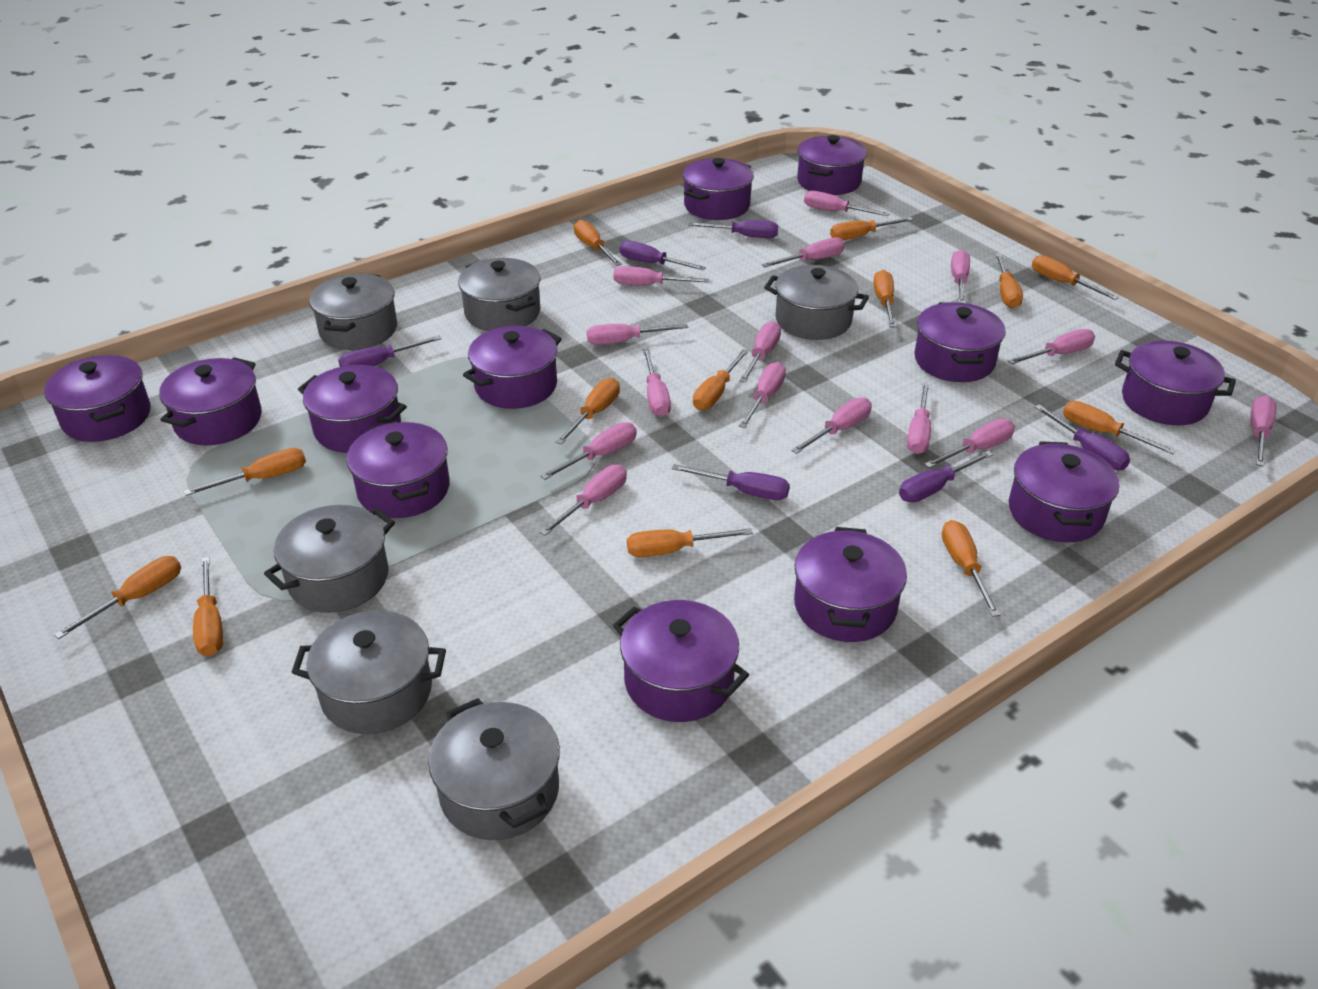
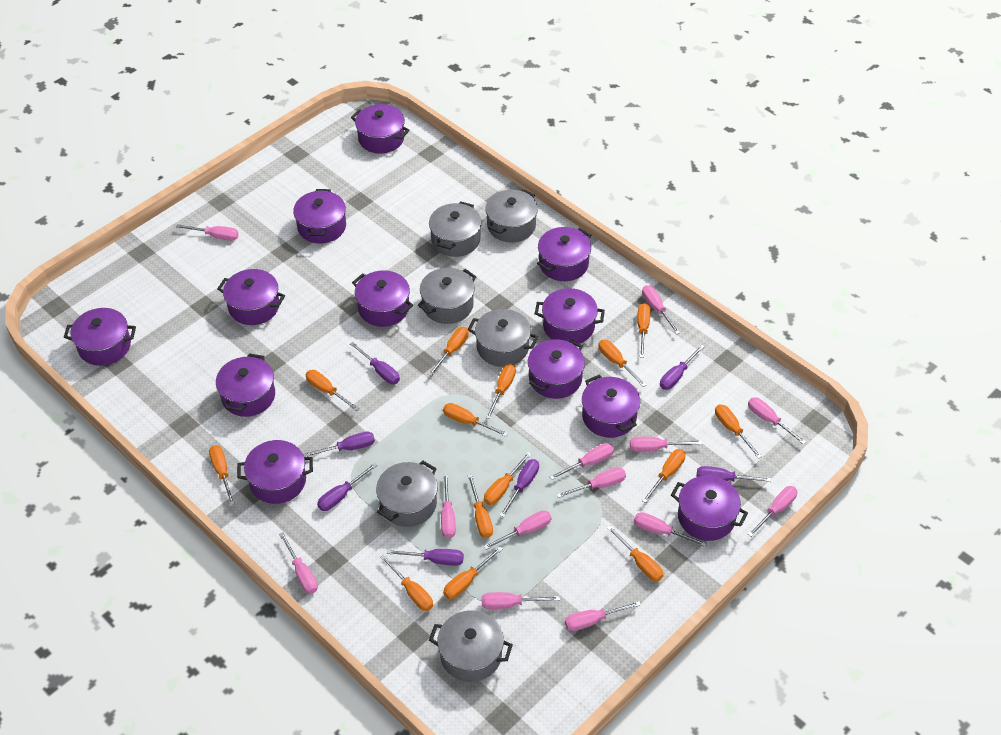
orange screwdriver: [54,556,181,639] [184,448,306,496] [193,557,223,656] [556,378,620,444] [574,220,622,266] [627,528,753,557] [693,349,749,410] [830,217,913,240] [873,270,896,328] [942,520,1000,617] [995,254,1023,308] [1032,255,1119,300] [1063,401,1176,454] = 13 -> [209,445,235,505] [305,370,359,411] [380,555,433,611] [428,327,469,376] [443,403,508,437] [443,546,503,599] [467,474,493,538] [484,452,532,505] [486,364,516,419] [598,340,646,387] [607,526,663,581] [637,303,651,358] [642,449,686,503] [715,405,762,459] = 14
pink screwdriver: [539,464,627,536] [540,422,636,480] [587,324,688,345] [613,266,709,285] [643,349,671,417] [739,321,781,383] [739,362,786,428] [762,237,844,267] [791,397,872,454] [804,191,890,216] [907,383,931,454] [924,419,1015,468] [951,250,970,303] [1008,329,1095,364] [1250,395,1276,467] = 15 -> [176,224,239,241] [279,532,318,594] [441,473,456,538] [481,592,560,609] [483,511,552,550] [550,443,614,480] [556,467,626,498] [565,601,641,631] [630,437,702,452] [634,512,707,547] [642,285,680,334] [748,397,806,445] [748,486,797,537] = 13
purple screwdriver: [338,335,441,367] [619,241,706,270] [672,464,790,500] [688,220,778,238] [899,451,993,503] [1035,404,1130,470] = 6 -> [303,432,375,457] [317,463,377,511] [350,342,400,384] [387,549,464,566] [499,459,539,517] [660,344,705,390] [697,466,771,482] = 7

